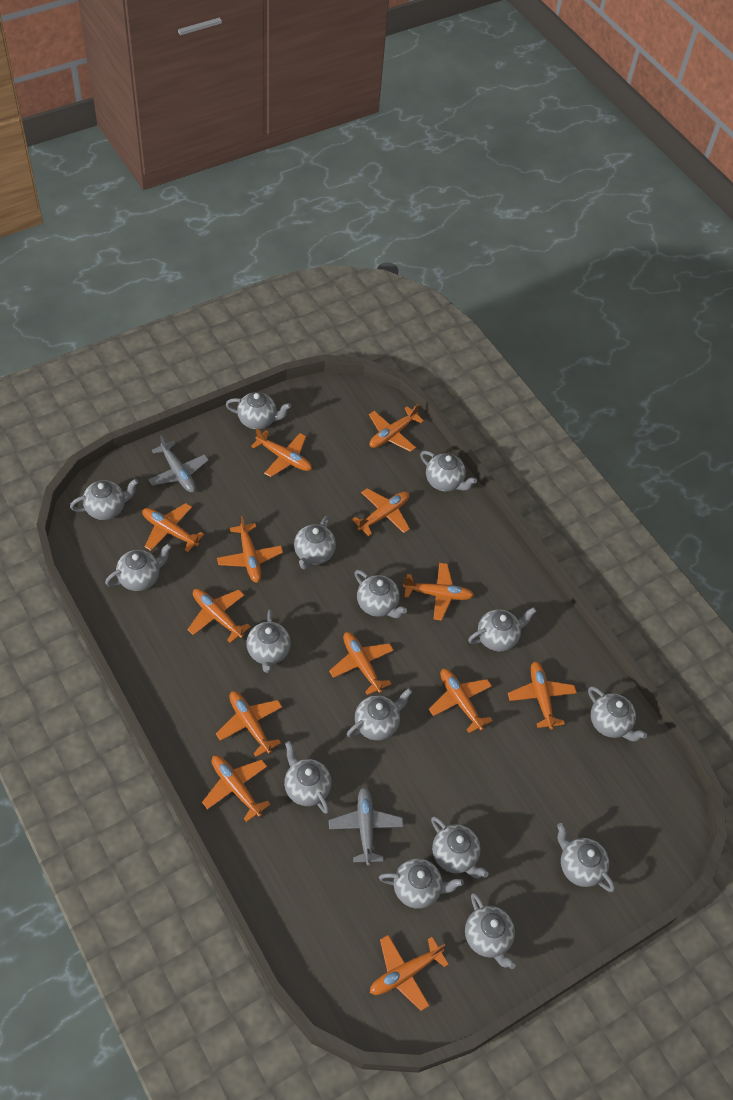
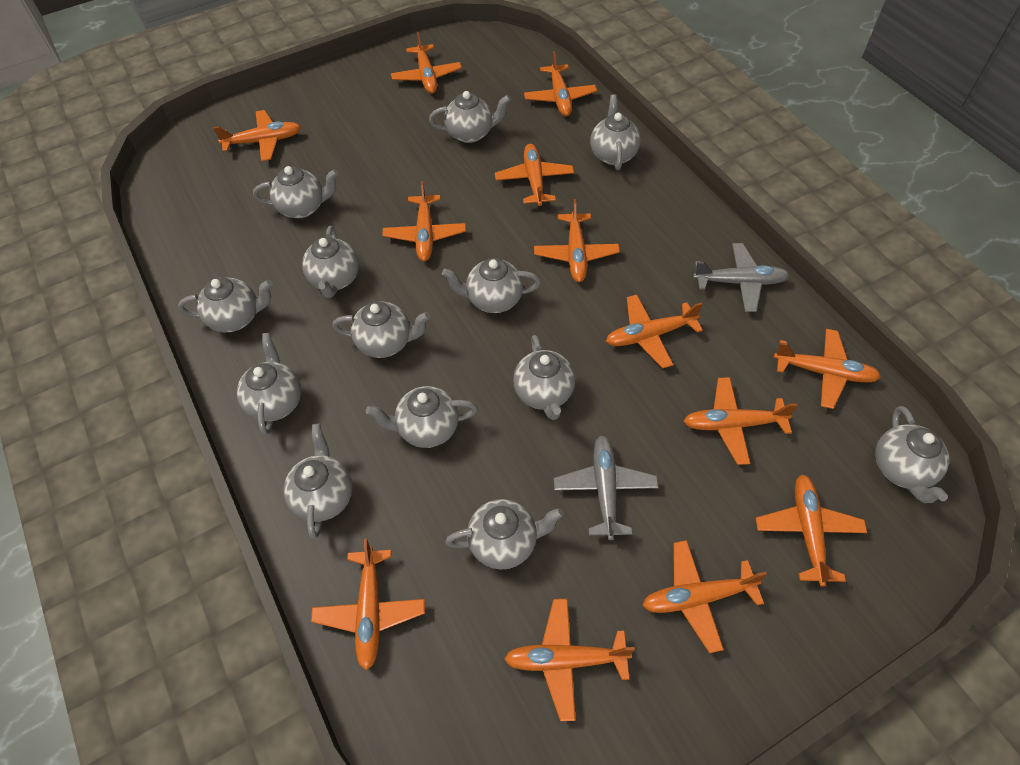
grey teapot: [70,479,139,520] [105,544,171,591] [226,392,291,429] [246,609,291,673] [284,741,331,814] [294,516,336,570] [347,688,412,740] [355,570,407,618] [379,858,464,909] [420,451,477,491] [431,816,489,878] [465,893,516,969] [468,607,536,651] [557,823,615,892] [588,686,647,741] = 15 -> [178,277,272,332] [237,333,301,436] [253,166,339,218] [284,424,352,539] [302,226,359,298] [332,301,430,358] [366,386,478,448] [429,91,511,143] [442,258,541,313] [445,499,564,570] [513,335,575,420] [590,94,641,170] [875,406,949,503] = 13

